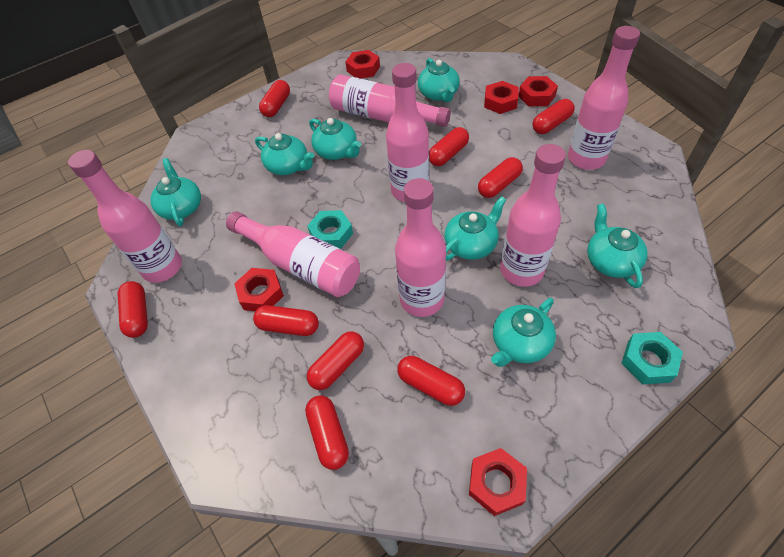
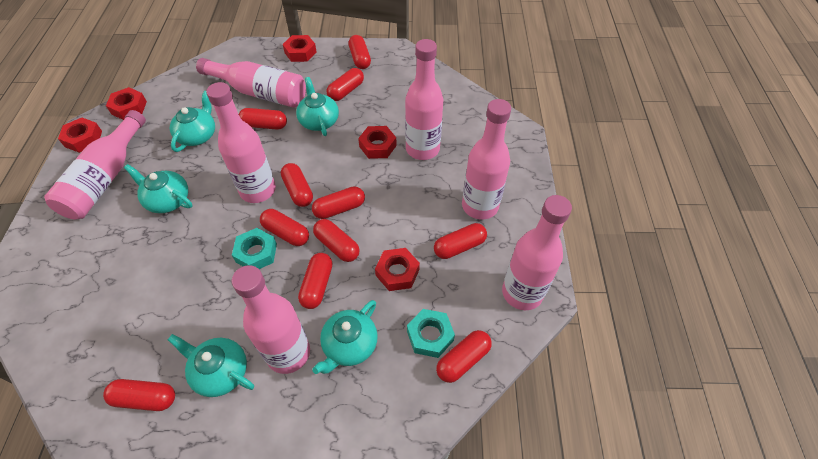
red capsule: [118,281,148,338] [253,305,319,336] [259,80,290,117] [305,395,349,470] [307,331,364,390] [397,356,465,406] [429,127,469,166] [478,157,523,198] [532,99,575,134] = 9 -> [103,379,175,411] [239,108,287,130] [260,209,309,246] [281,163,313,207] [298,253,332,309] [312,186,365,219] [313,219,359,262] [327,68,364,101] [348,35,371,69] [434,223,487,259] [436,330,492,383] = 11
turquoise teapot: [150,158,201,226] [255,133,314,175] [309,118,361,160] [418,58,460,102] [445,196,506,261] [491,298,556,367] [587,204,648,288] = 7 -> [124,164,192,213] [168,334,254,397] [170,91,215,152] [296,77,339,136] [312,300,378,374] = 5

